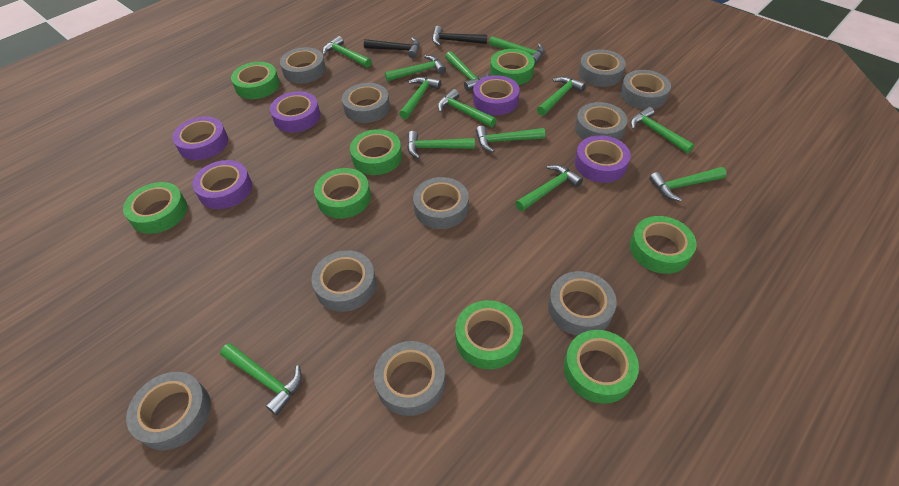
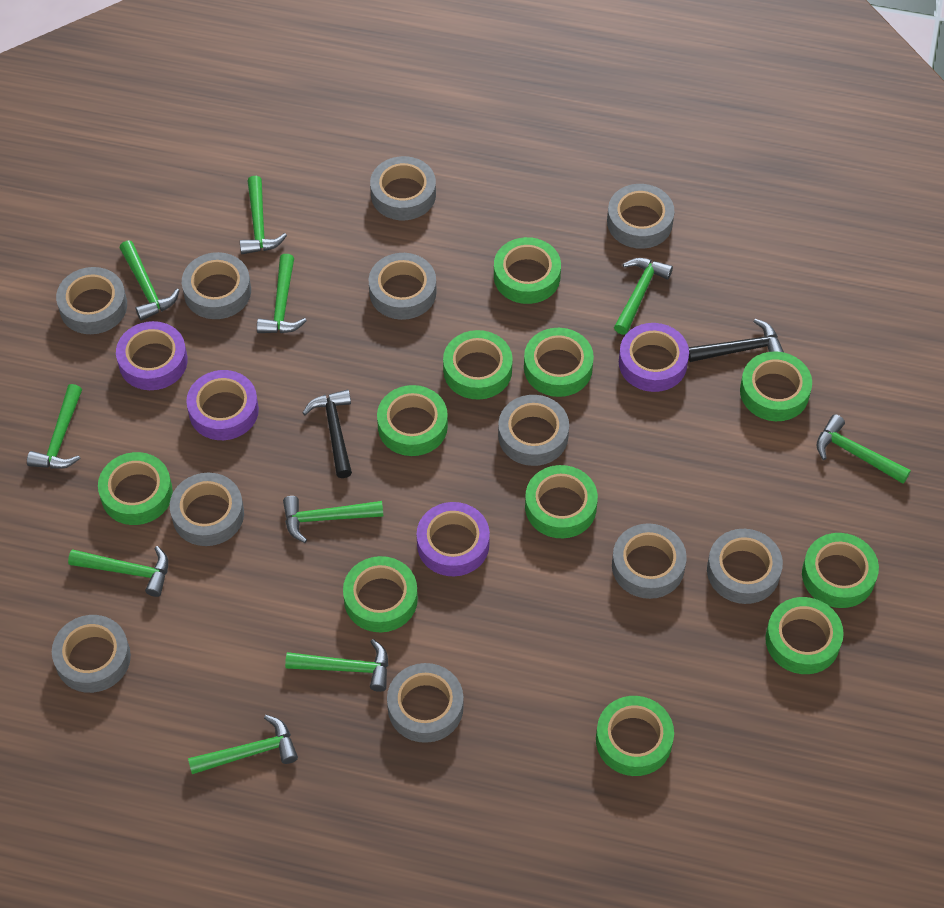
green hammer: [220,343,302,415] [323,36,372,68] [385,55,446,82] [399,77,441,119] [407,131,475,159] [438,89,496,127] [445,51,490,91] [476,126,545,153] [489,36,545,65] [516,165,583,211] [537,76,586,116] [630,107,694,154] [649,167,727,201] = 13 -> [27,384,82,469] [68,546,168,597] [120,240,180,321] [188,715,298,774] [240,176,287,254] [257,254,307,333] [283,496,383,543] [285,639,388,692] [614,258,673,335] [816,414,911,484] = 10
green tape: [123,182,187,234] [231,62,280,99] [314,168,371,219] [350,129,402,175] [455,300,523,369] [490,49,535,85] [564,330,639,404] [630,216,697,274] = 8 -> [98,452,173,525] [343,556,418,632] [377,385,448,456] [443,330,513,400] [494,237,561,304] [524,328,594,397] [525,465,598,538] [596,696,674,776] [740,351,812,421] [765,597,844,674] [802,533,879,608] = 11
grey tape: [126,372,211,450] [280,47,326,83] [312,250,376,312] [342,83,390,123] [374,341,445,416] [413,177,469,229] [548,271,617,336] [575,102,628,141] [578,49,626,87] [620,70,671,109] = 10 -> [52,615,131,693] [56,267,127,334] [170,473,244,546] [182,252,251,319] [369,253,437,320] [370,156,436,220] [387,663,464,743] [498,395,569,466] [607,184,674,249] [612,523,687,599] [707,529,783,604] = 11
purple tape: [172,117,228,160] [192,160,252,209] [270,91,320,132] [473,75,520,115] [575,135,631,183] = 5 -> [116,321,188,390] [186,370,259,440] [417,502,490,576] [619,323,689,392] = 4

